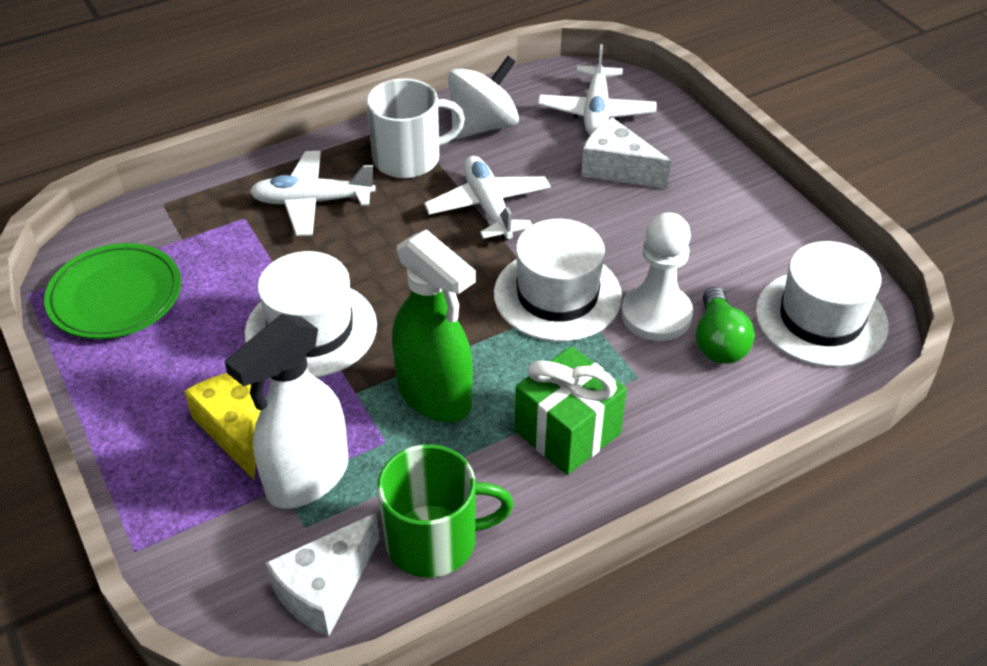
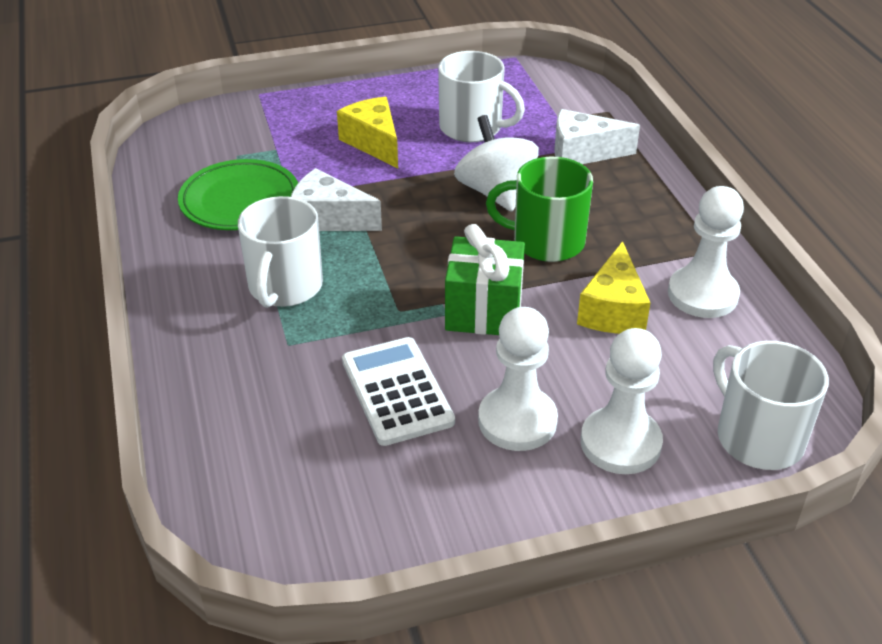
green light bulb: [696,287,755,364] = 1 -> none = 0
green spray bottle: [392,229,476,422] = 1 -> none = 0
white calculator: none = 0 -> [342,337,455,446] = 1
white hat: [244,251,377,378] [494,219,622,342] [756,241,889,367] = 3 -> none = 0
white mug: [366,78,465,178] = 1 -> [238,196,323,308] [438,51,525,142] [713,341,829,470] = 3
white pawn: [621,212,693,341] = 1 -> [478,307,558,451] [581,328,663,474] [668,186,744,318] = 3
white plane: [250,151,376,236] [424,156,551,241] [538,44,656,135] = 3 -> none = 0
white spray bottle: [225,314,348,509] = 1 -> none = 0
yellow cheese: [184,373,261,480] = 1 -> [337,97,398,168] [577,241,650,334] = 2

